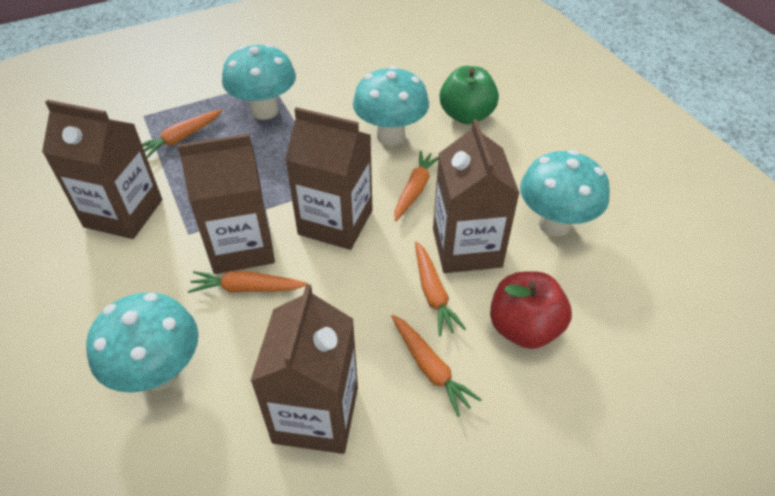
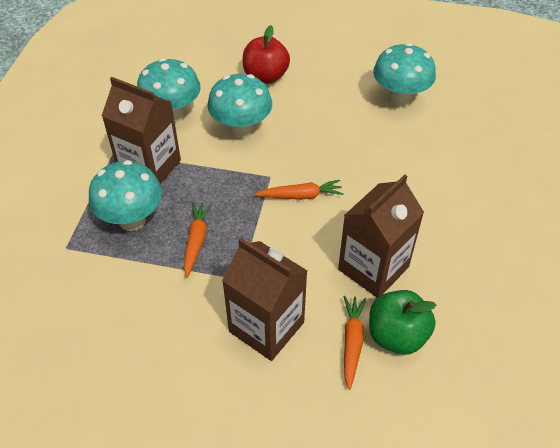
brown carton: [42,100,162,239] [177,134,275,274] [250,284,358,454] [285,107,372,250] [433,119,520,273] = 5 -> [102,77,181,184] [222,238,307,361] [338,174,424,298] = 3
orange carrot: [142,109,222,158] [188,271,308,293] [391,315,482,417] [395,151,439,221] [415,241,466,336] = 5 -> [184,202,212,278] [255,180,343,200] [343,296,367,390] = 3

